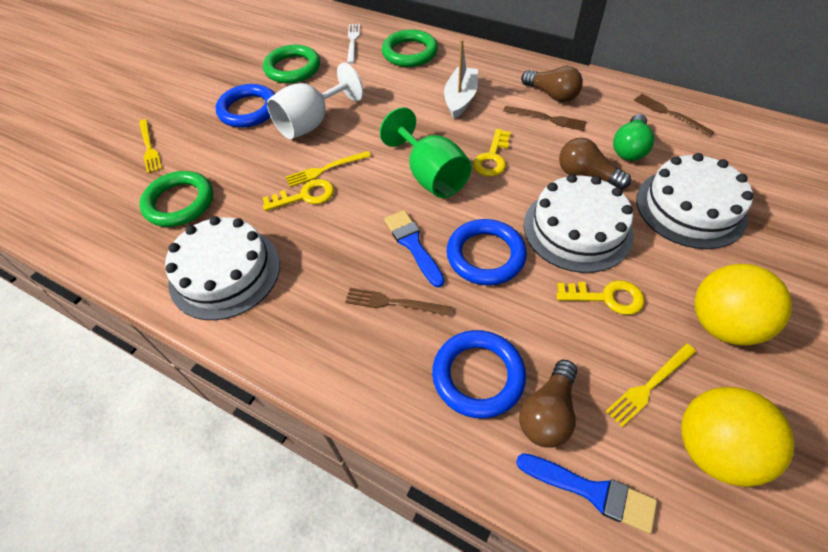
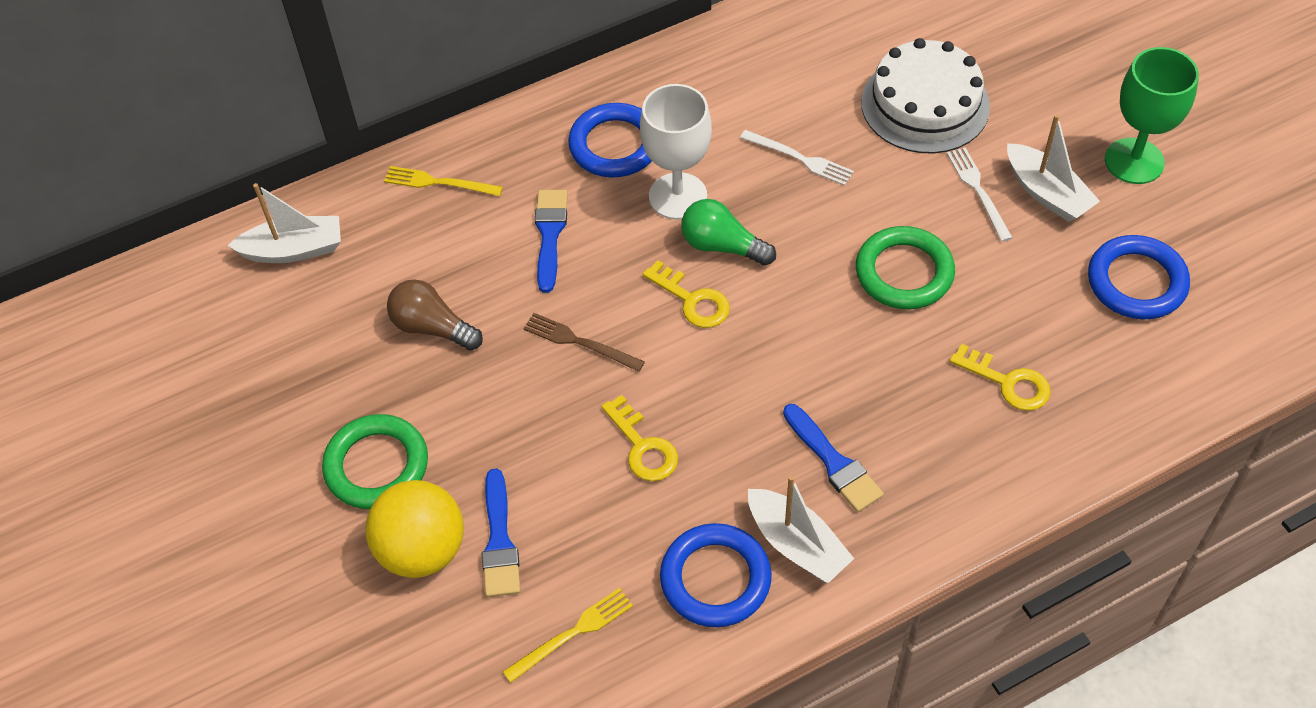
blue brush: [384,210,445,287] [516,453,657,534] = 2 -> [482,469,520,597] [535,190,568,293] [783,404,884,512] = 3
brown fork: [345,288,452,316] [503,106,587,131] [634,94,714,136] = 3 -> [523,313,645,372] = 1
brown light bulb: [519,360,577,447] [521,66,583,102] [559,138,631,189] = 3 -> [387,279,483,351] = 1
green ring: [140,171,213,227] [263,45,320,83] [382,29,438,67] = 3 -> [322,414,428,509] [856,226,955,309] = 2
white boat: [444,39,478,119] = 1 -> [227,183,341,263] [748,476,854,583] [1007,114,1100,222] = 3
white cake: [165,216,280,320] [524,174,634,273] [636,153,753,249] = 3 -> [861,38,990,153] = 1
white fork: [347,24,360,64] = 1 -> [740,130,854,186] [947,147,1013,242] = 2
yellow ball: [681,387,795,487] [695,264,792,345] = 2 -> [365,480,464,578] = 1
yellow fork: [139,119,162,173] [286,151,371,187] [606,343,696,427] = 3 -> [384,166,503,196] [502,588,633,683] = 2

